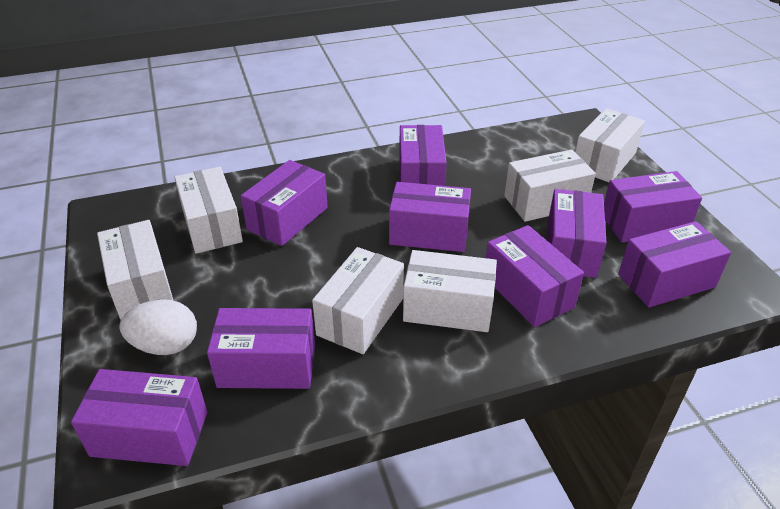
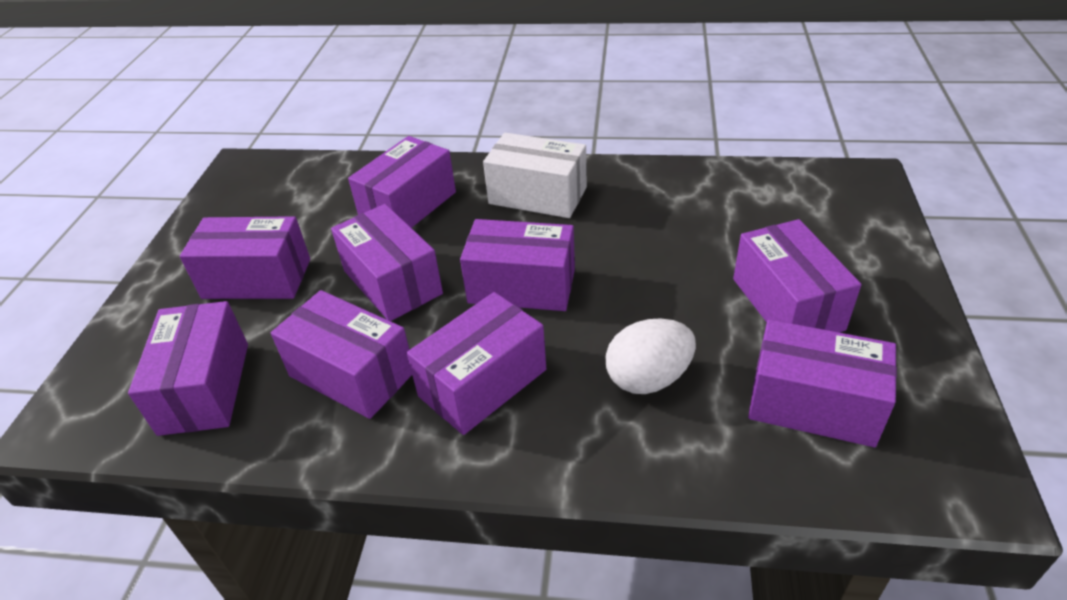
white box: [97,220,174,319] [174,167,243,254] [312,247,404,354] [403,250,497,332] [504,150,596,222] [575,108,645,182] = 6 -> [483,133,587,218] = 1

